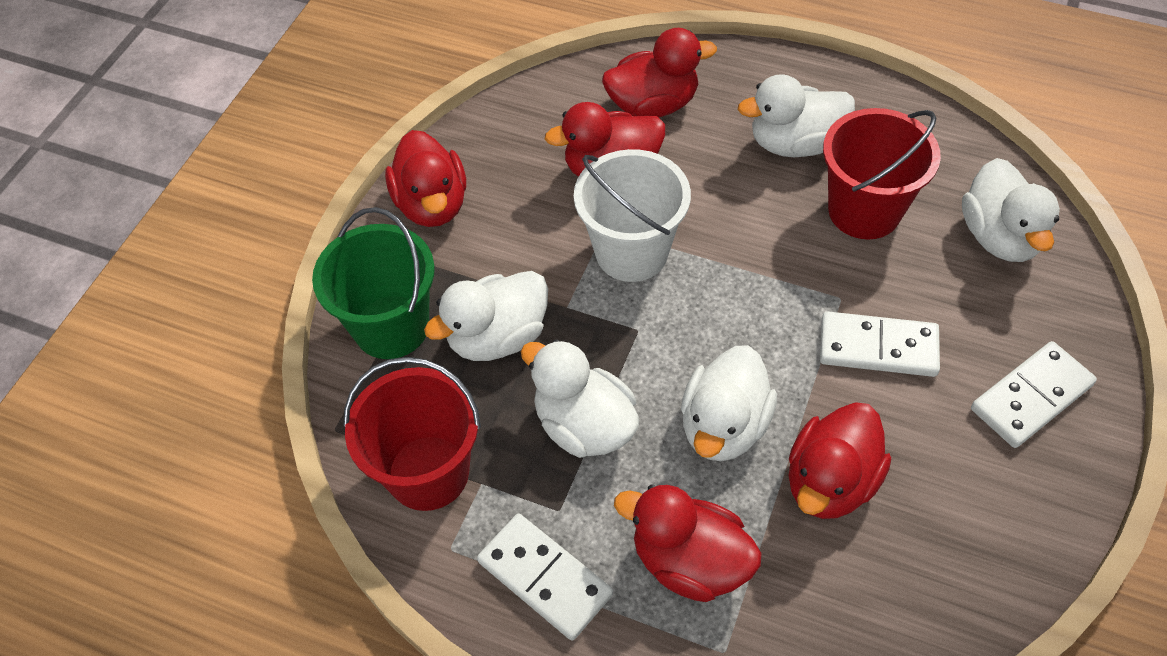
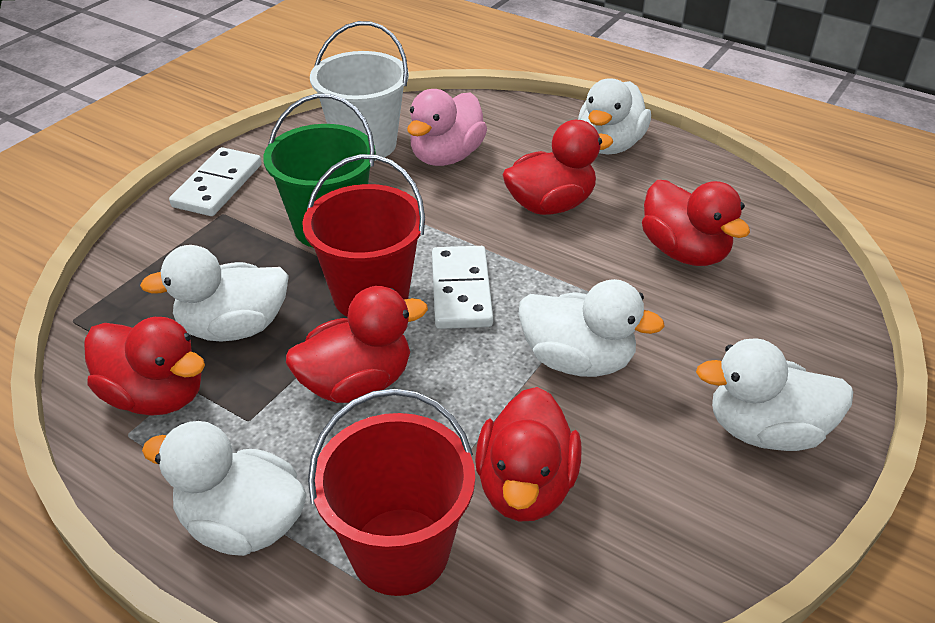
pink duck: none = 0 -> [407,89,487,166] = 1
white domino: [477,514,613,640] [820,311,940,377] [971,341,1097,448] = 3 -> [169,147,262,216] [432,246,493,329] = 2

